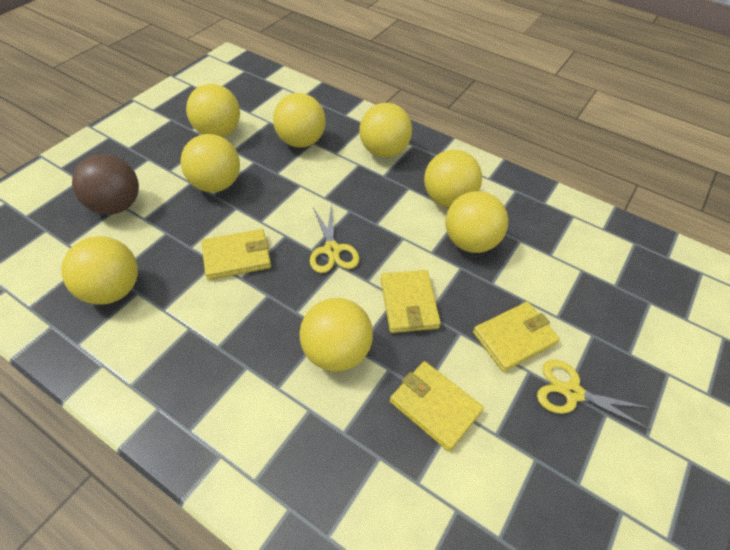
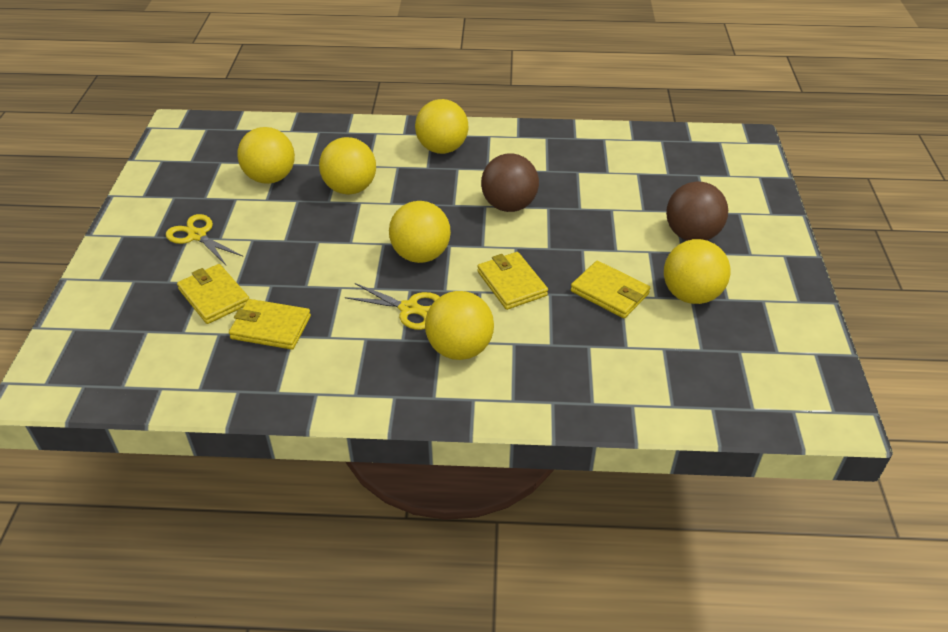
brown ball: [72,154,139,215] = 1 -> [481,153,539,212] [666,181,728,241] = 2
yellow ball: [61,236,138,305] [181,134,240,192] [186,84,240,137] [273,93,326,148] [299,298,373,372] [359,103,412,158] [424,150,482,208] [446,191,508,253] = 8 -> [237,127,295,184] [319,137,376,195] [389,201,451,263] [415,99,468,154] [425,291,494,360] [664,239,730,304] = 6

